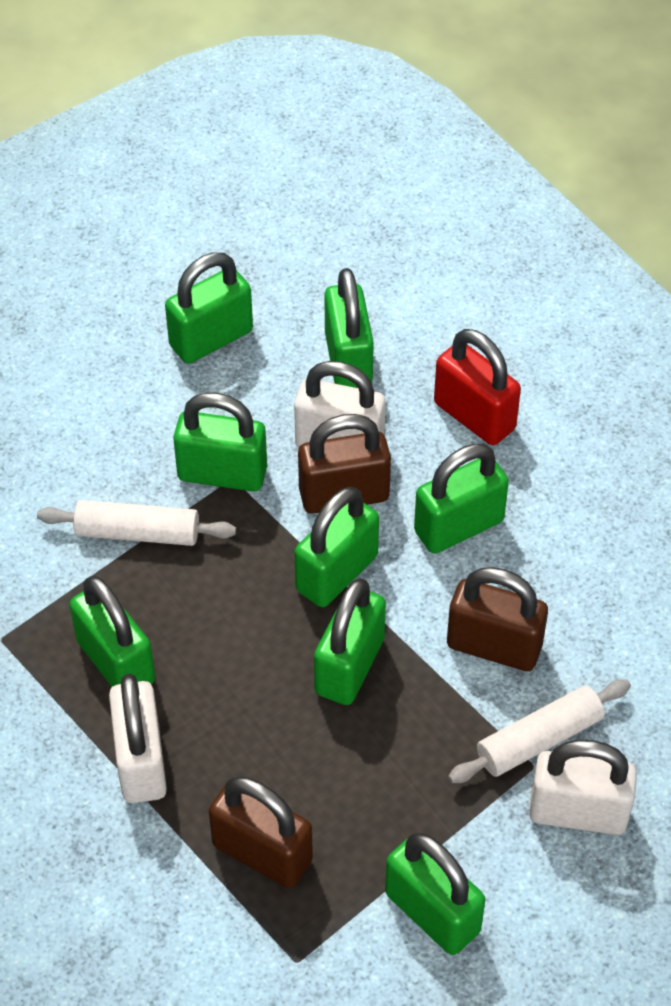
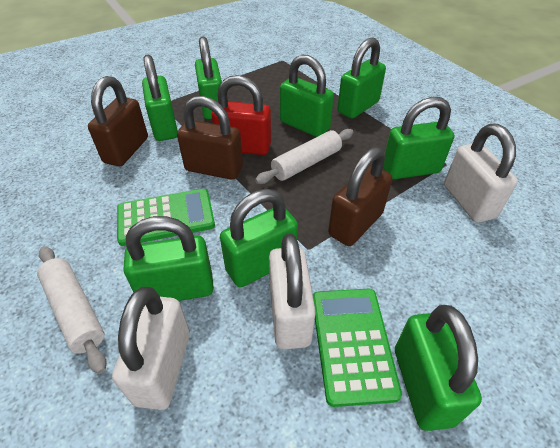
green calculator: none = 0 -> [117,189,215,246] [313,289,402,407] = 2

